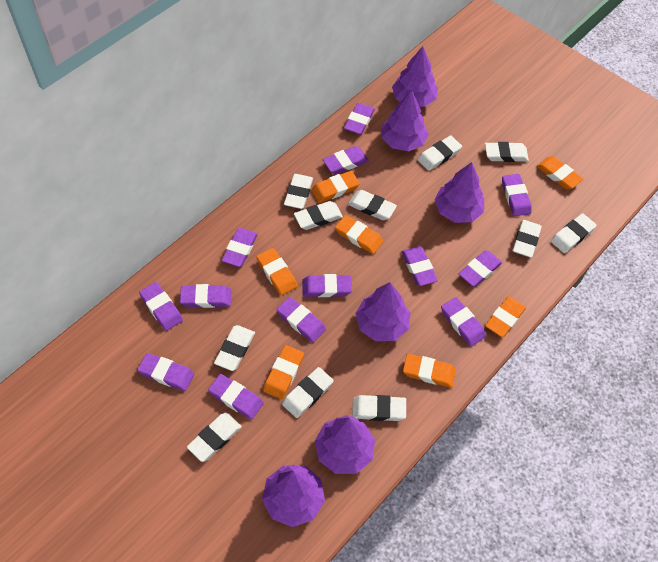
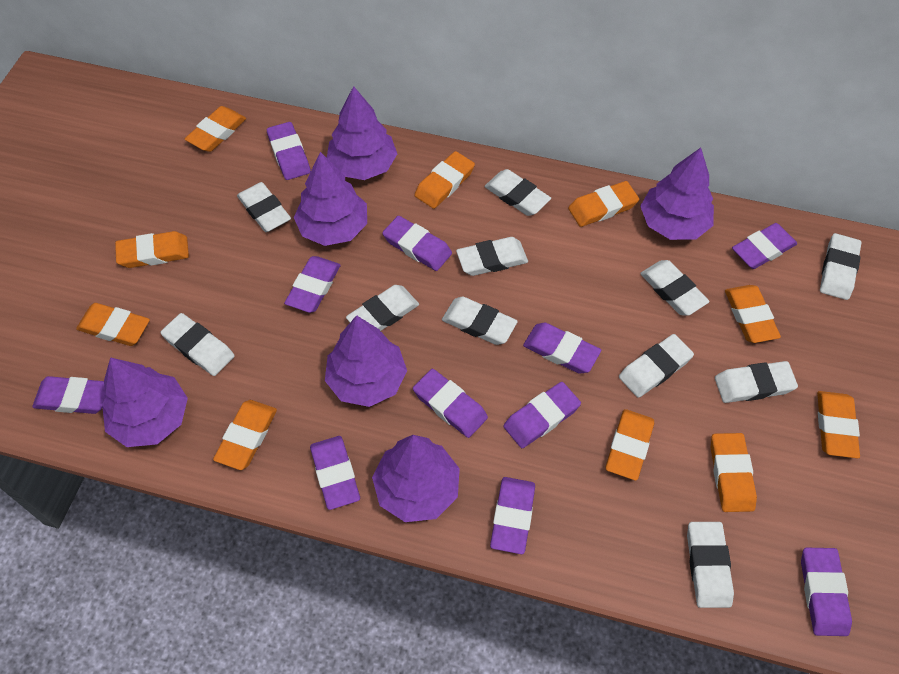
orange eraser: [256,248,298,295] [263,345,304,399] [311,171,360,203] [335,215,383,254] [403,354,456,388] [485,296,526,337] [537,156,583,189] = 7 -> [76,303,150,346] [115,231,189,268] [185,106,246,152] [213,400,277,470] [414,151,475,209] [568,181,639,227] [606,409,654,480] [710,433,757,512] [725,285,781,343] [817,391,860,458] = 10
purple eraser: [137,353,194,391] [139,282,183,331] [180,284,231,308] [208,374,264,420] [221,228,258,267] [276,297,326,343] [302,274,352,297] [323,146,369,174] [344,103,375,135] [402,246,438,286] [441,297,486,347] [459,250,502,287] [502,174,532,216] = 13 -> [32,376,105,414] [267,122,311,180] [284,256,341,313] [310,436,360,510] [382,216,452,271] [413,369,488,438] [490,477,535,554] [503,382,581,448] [523,323,601,374] [732,223,797,269] [801,548,852,636] = 11

